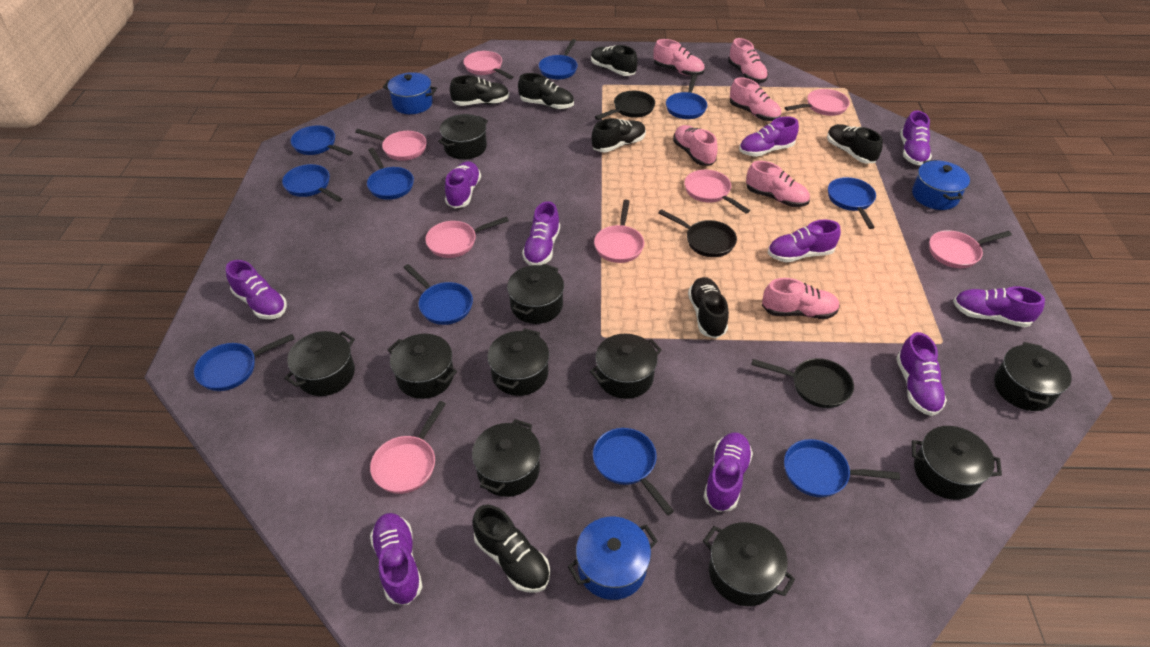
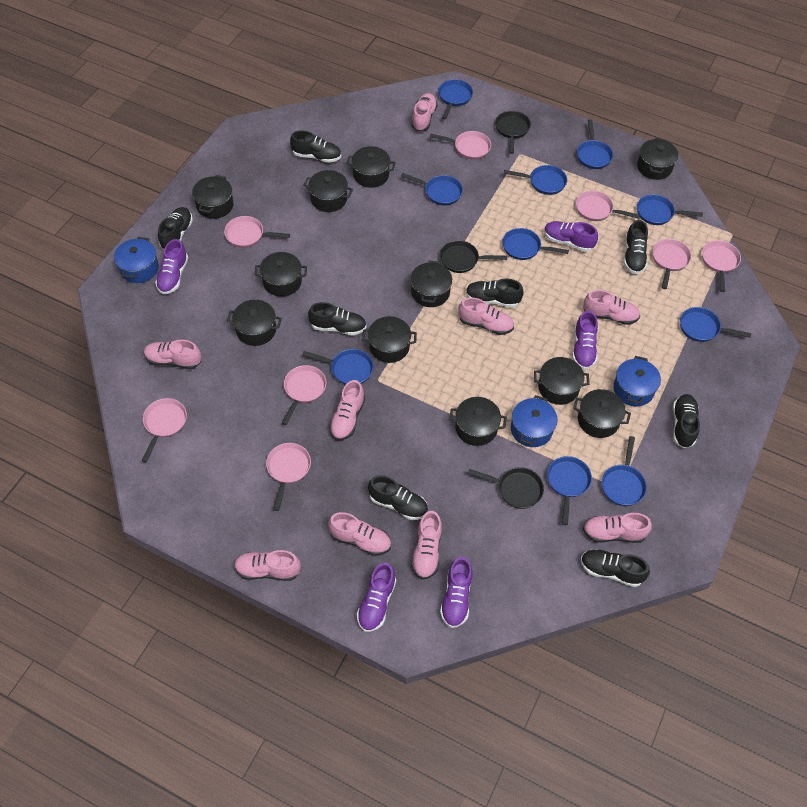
black pot: [284,331,355,396] [388,334,457,399] [438,114,488,160] [472,419,541,497] [487,328,549,396] [507,264,564,324] [590,334,662,399] [703,522,795,606] [912,426,1002,500] [994,342,1072,411] = 10 -> [192,175,234,219] [227,300,282,346] [254,252,307,297] [304,170,353,212] [346,146,396,188] [362,316,417,363] [410,260,452,307] [449,397,507,446] [534,357,589,405] [573,389,631,438] [637,138,678,180] = 11
black shoe: [450,75,509,106] [472,505,550,593] [518,73,574,109] [591,45,638,76] [592,118,646,152] [688,277,729,339] [827,124,883,164] = 7 -> [158,207,193,249] [290,130,341,163] [308,302,366,336] [368,475,428,520] [466,279,524,307] [581,549,650,587] [624,220,648,274] [673,394,700,448] = 8
pink shoe: [653,39,705,76] [673,125,718,166] [728,38,768,83] [730,77,781,121] [746,161,810,207] [762,278,840,319] = 6 -> [144,340,201,369] [234,550,301,581] [328,512,391,556] [329,380,365,440] [411,93,438,131] [411,511,442,579] [458,297,514,335] [583,290,640,325] [583,513,652,543] = 9
purple shoe: [226,260,287,319] [370,513,423,605] [445,161,481,208] [522,201,560,266] [704,432,753,512] [739,117,799,157] [768,220,841,262] [896,332,947,416] [900,111,932,165] [953,286,1045,327] = 10 -> [155,239,188,294] [357,563,396,632] [440,557,472,628] [544,221,598,252] [572,311,598,370] = 5

